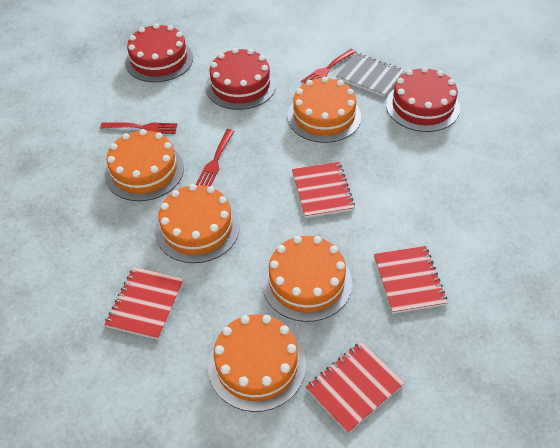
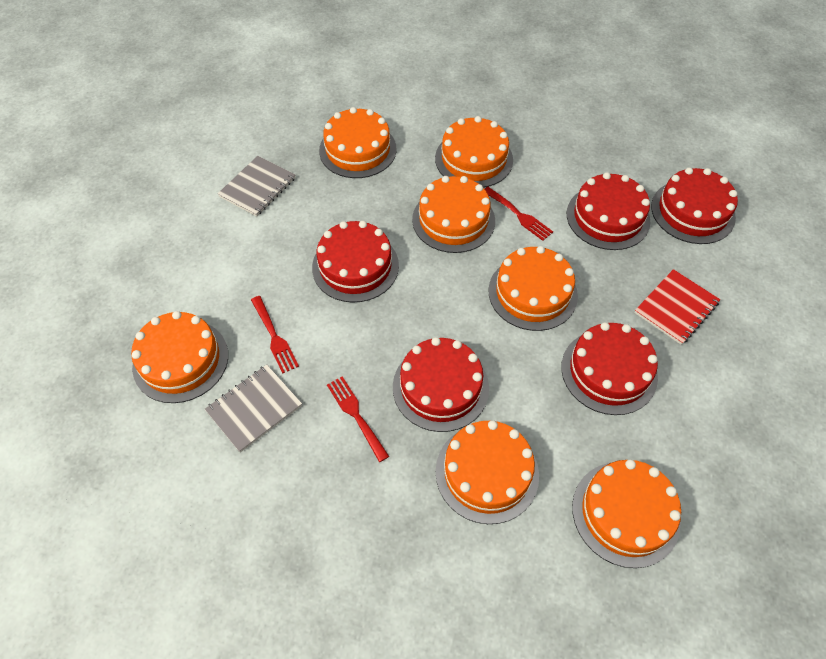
grey notebook: [336,53,404,97] = 1 -> [205,365,302,453] [218,156,296,217] = 2
orange cake: [105,129,184,201] [155,184,240,263] [208,314,306,412] [262,236,352,322] [287,77,361,143] = 5 -> [131,311,228,403] [319,107,397,178] [412,176,495,253] [435,116,513,188] [436,420,539,524] [488,246,578,331] [572,459,681,568] = 7
red cake: [125,23,193,82] [206,48,276,110] [386,67,460,132] = 3 -> [312,221,399,303] [393,337,489,432] [561,322,658,415] [567,172,650,250] [651,168,738,244] = 5
red notebook: [105,267,184,340] [292,162,355,218] [306,341,405,433] [374,246,448,314] = 4 -> [634,269,721,345] = 1

